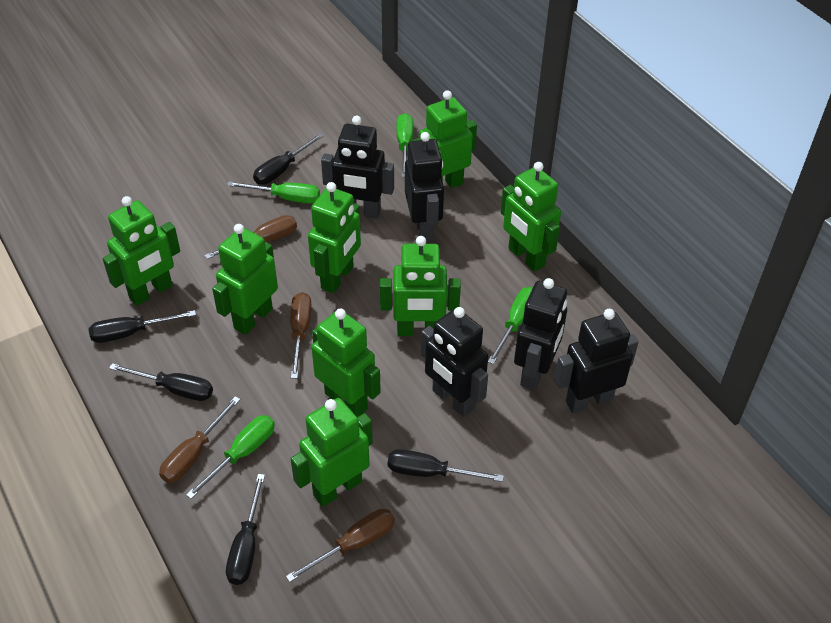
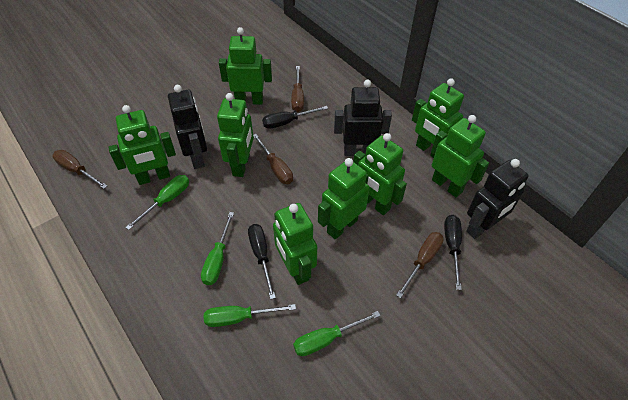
black robot: [321,115,394,219] [405,132,444,242] [421,307,488,417] [514,278,567,390] [554,309,639,413] = 5 -> [168,85,207,169] [334,80,392,156] [466,159,529,239] = 3
black screwdriver: [89,310,196,343] [109,363,213,401] [226,474,265,585] [253,133,324,185] [388,449,504,482] = 5 -> [248,224,276,299] [262,106,328,129] [444,215,462,290] = 3

